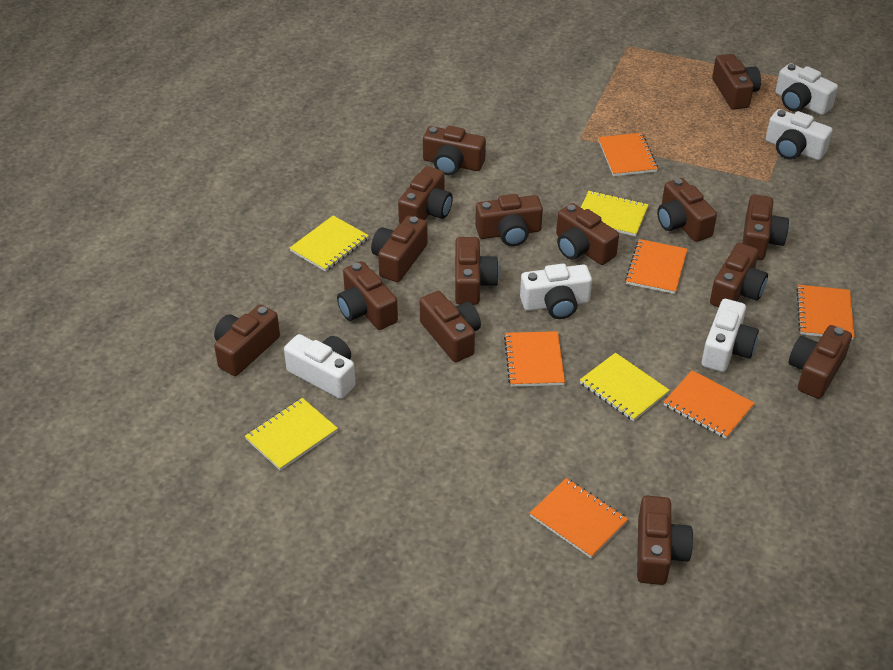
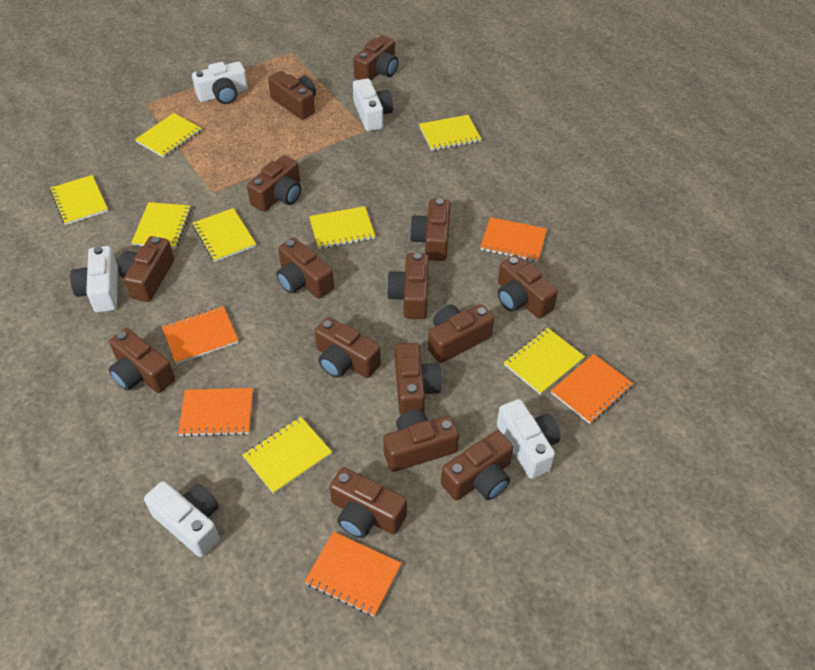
orange notebook: [504,331,565,387] [530,478,628,559] [598,133,658,176] [625,239,688,294] [664,370,755,439] [796,285,855,340] = 6 -> [162,306,238,364] [178,388,253,437] [304,532,401,617] [480,217,547,262] [551,354,634,424] = 5
yellow notebook: [245,398,338,471] [290,216,369,272] [580,353,670,421] [581,191,649,236] = 4 -> [50,175,108,225] [131,202,191,249] [135,113,202,158] [193,208,256,262] [242,417,332,494] [309,206,375,249] [419,115,481,151] [504,328,585,395] = 8

